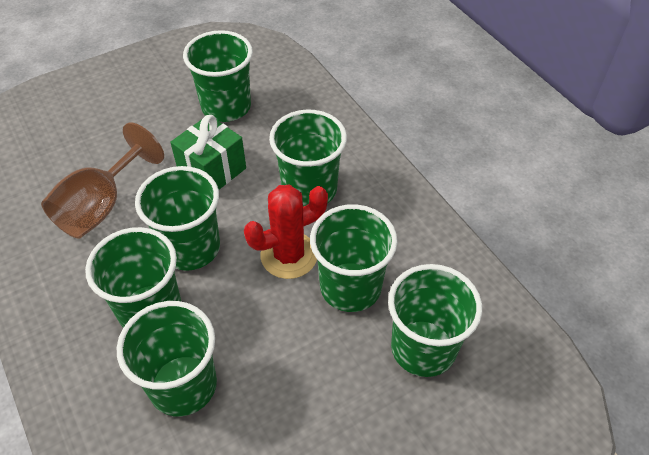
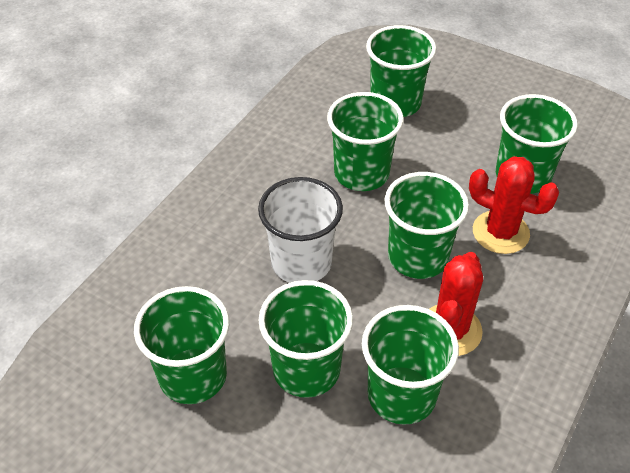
brown goblet: [41,122,164,239] = 1 -> none = 0
green gift: [170,115,246,190] = 1 -> none = 0
red cactus: [244,185,328,279] = 1 -> [429,252,483,356] [469,156,559,254] = 2
white cup: none = 0 -> [258,177,343,283] = 1

